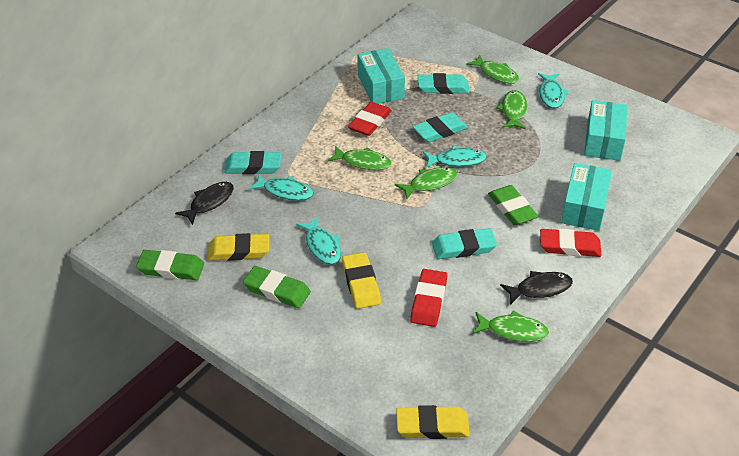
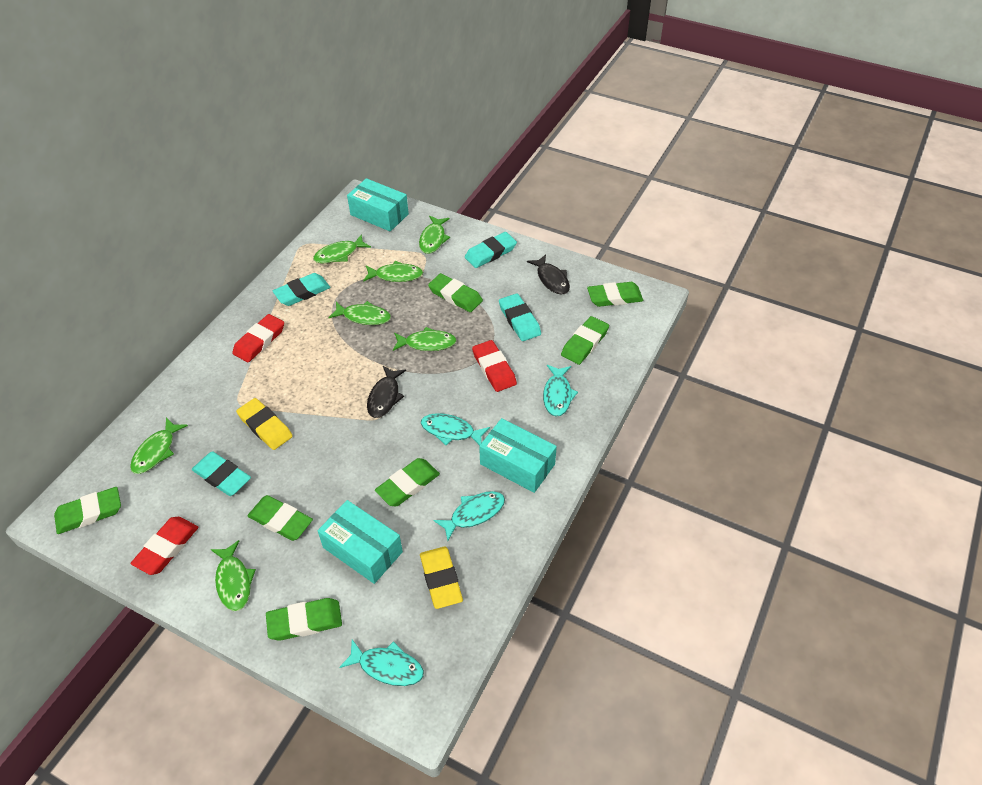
green eraser: [136,250,204,280] [243,266,311,308] [488,185,539,225] = 3 -> [54,487,121,534] [248,495,313,541] [266,598,342,641] [375,458,440,506] [428,273,483,312] [561,316,609,365] [587,282,643,307] = 7
green fish: [328,146,392,170] [395,167,458,199] [466,55,519,84] [473,310,549,342] [496,90,527,129] = 5 -> [130,418,188,474] [210,540,256,611] [313,234,371,263] [328,301,391,325] [363,261,423,282] [393,327,457,351] [419,216,450,254] = 7
yellow eraser: [208,233,269,261] [342,252,381,309] [396,405,470,439] = 3 -> [236,398,293,450] [420,547,463,609] = 2

